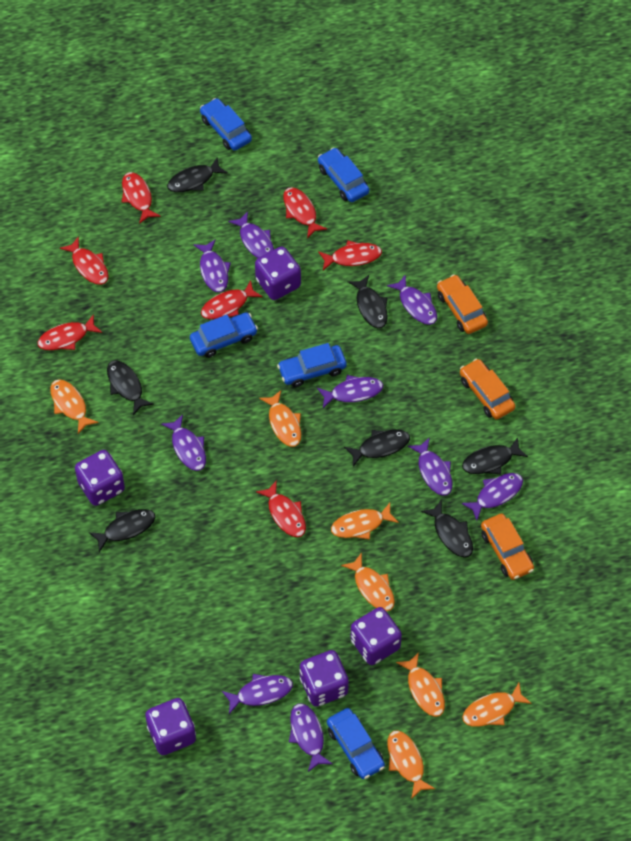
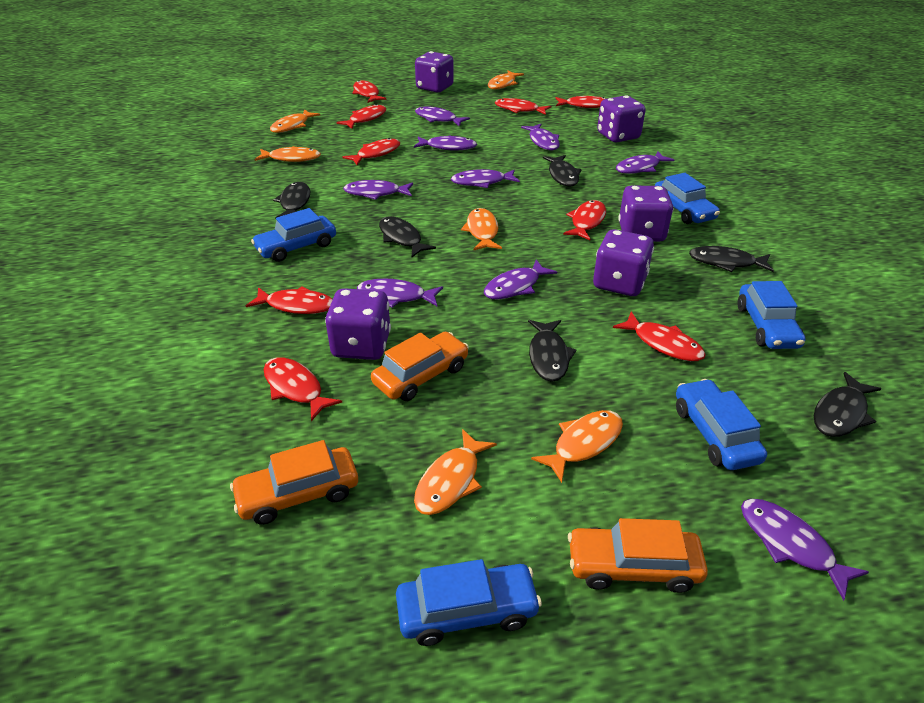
black fish: [89,509,156,552] [107,360,154,415] [167,158,228,192] [344,430,410,467] [348,275,388,328] [421,500,473,558] [462,437,528,475] = 7 -> [273,182,310,218] [379,216,436,257] [528,320,577,382] [543,155,582,187] [689,246,774,272] [814,372,881,437] = 6
orange fish: [50,379,99,434] [259,390,301,447] [331,503,399,540] [341,552,395,611] [387,730,435,799] [396,652,445,717] [462,683,532,727] = 7 -> [254,146,321,162] [270,109,320,133] [414,429,497,515] [461,208,502,250] [488,71,524,89] [531,410,623,483] = 6
red fish: [38,314,102,350] [60,236,109,285] [122,172,161,224] [201,280,263,319] [256,480,306,537] [283,187,327,238] [318,241,382,270] = 7 -> [246,286,333,314] [264,357,342,421] [336,104,386,129] [342,138,400,165] [352,80,387,103] [495,98,551,115] [556,96,606,108] [563,200,606,240] [613,312,706,361] = 9

